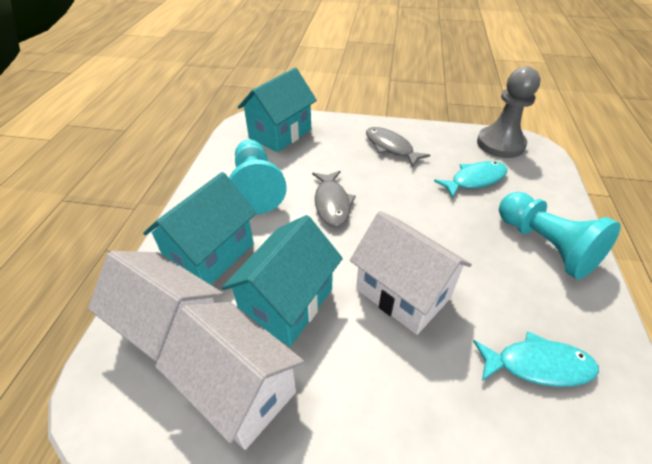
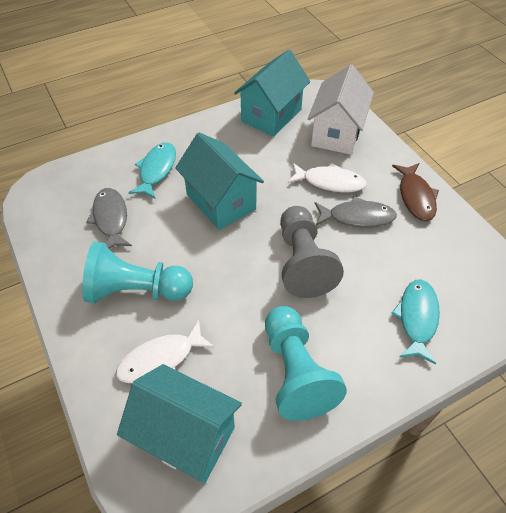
brown fish: none = 0 -> [392,163,439,221] = 1
white fish: none = 0 -> [116,320,215,383] [288,163,367,192] = 2
white house: [88,251,224,362] [155,302,304,450] [350,211,472,335] = 3 -> [308,64,374,155] = 1

